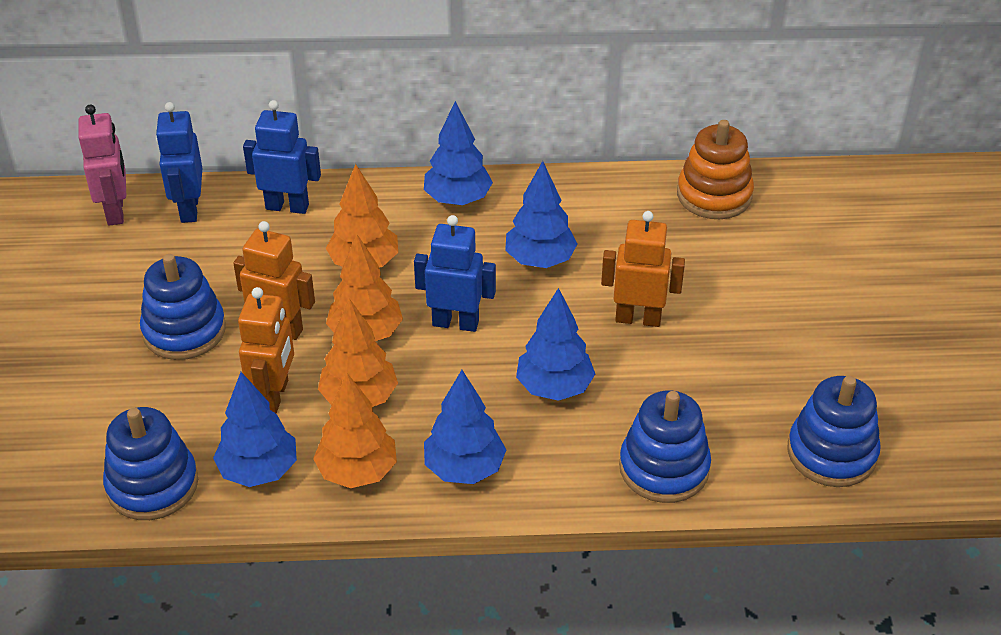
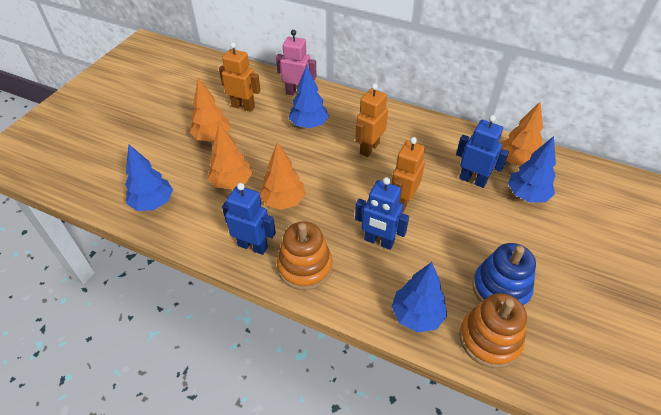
blue stacking toy: [103,407,198,520] [140,254,226,360] [619,391,711,503] [787,376,881,487] = 4 -> [472,243,536,307] = 1
blue tree: [213,372,297,487] [424,101,493,205] [424,370,506,484] [505,161,577,268] [516,288,595,401] = 5 -> [125,145,173,211] [289,65,329,128] [391,262,447,333] [508,136,556,203] = 4
orange stacking toy: [677,120,754,219] = 1 -> [277,222,332,290] [459,293,527,368] = 2

